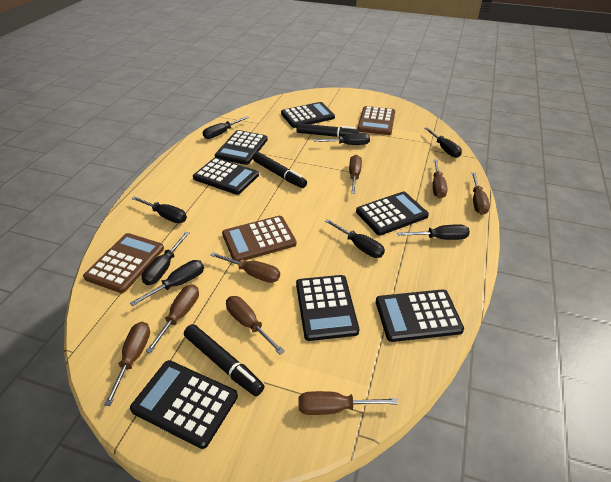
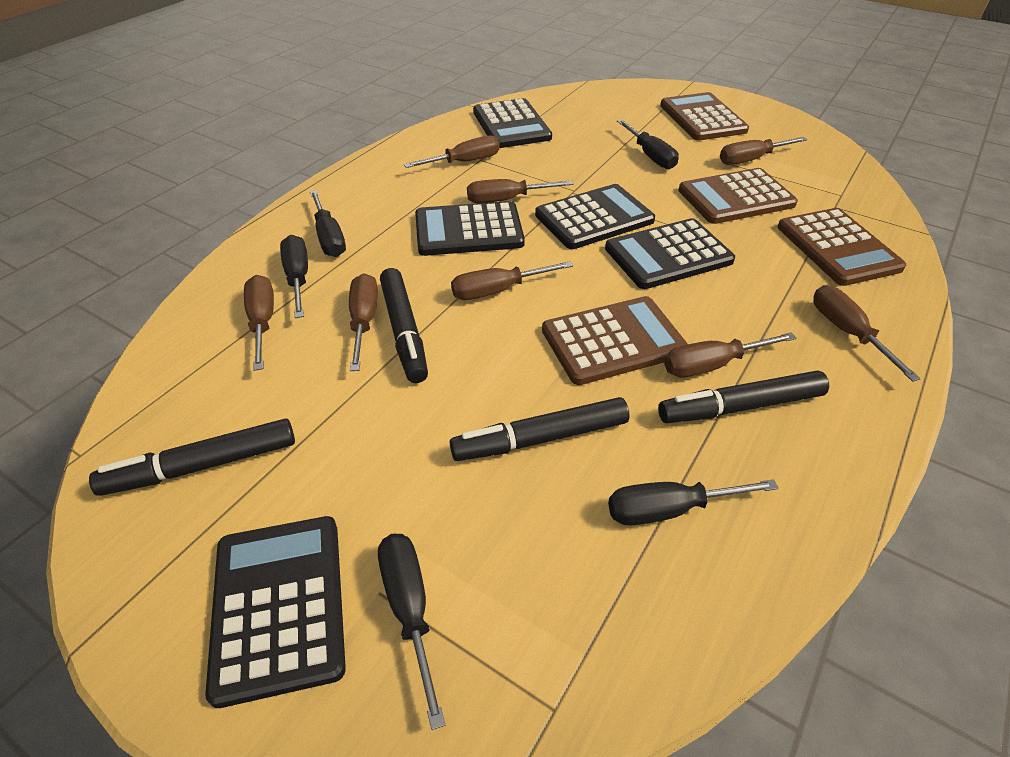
black calculator: [130,360,238,449] [193,157,259,195] [215,130,268,165] [281,102,335,128] [296,275,359,341] [356,192,429,235] [376,289,464,342] = 7 -> [205,516,346,708] [415,201,525,256] [473,98,552,148] [535,184,655,249] [605,218,735,289] = 5
black marker: [184,324,264,396] [253,152,307,188] [296,123,359,137] = 3 -> [89,419,295,496] [380,268,428,383] [450,397,630,461] [658,370,829,423] = 4
black screwdriver: [130,260,204,306] [131,196,187,223] [142,232,190,285] [203,116,249,139] [314,133,370,145] [325,219,385,258] [397,224,470,240] [424,127,462,158] = 8 -> [280,235,308,318] [310,190,346,257] [378,534,446,730] [608,479,779,526] [617,119,679,169] = 5
brown calculator: [83,233,164,293] [222,216,297,262] [357,106,395,135] = 3 -> [542,296,688,385] [660,92,749,140] [678,168,798,224] [777,208,906,286] = 4

